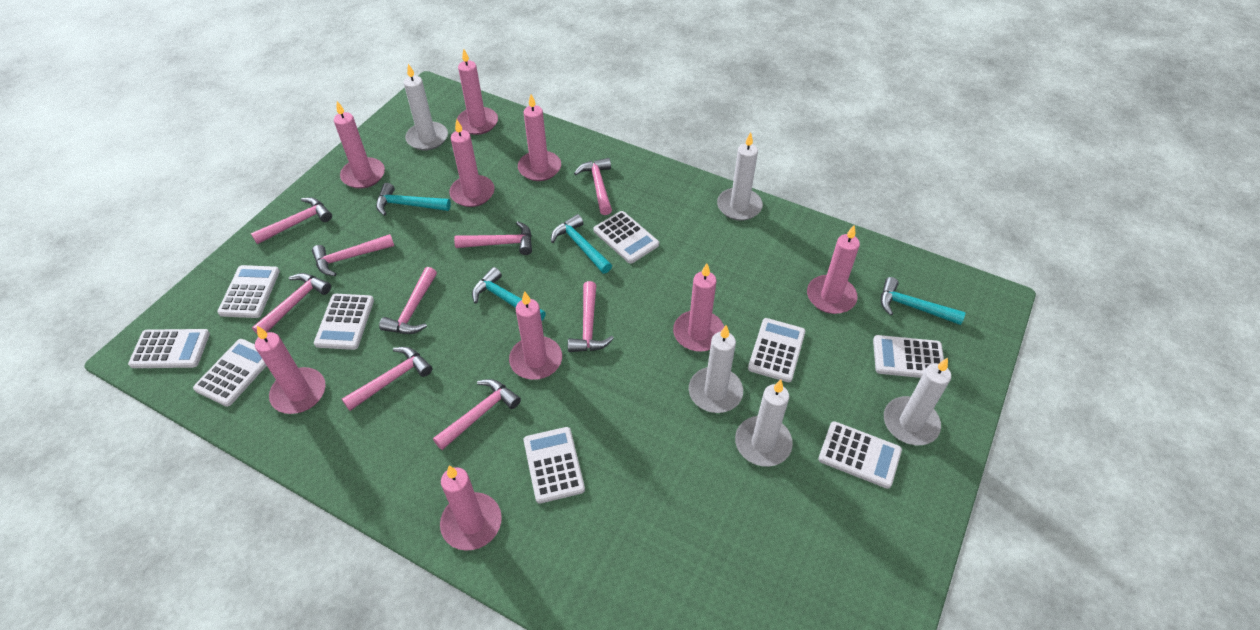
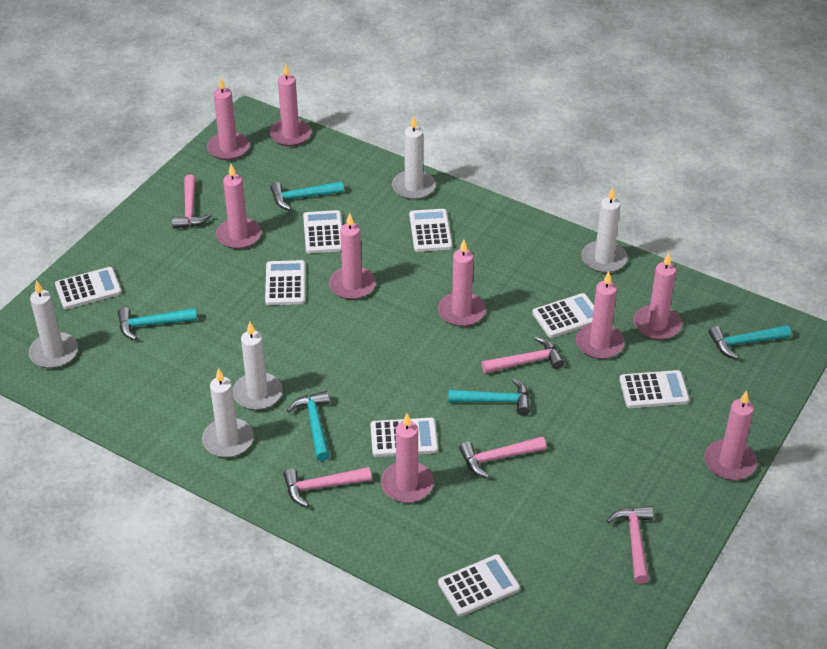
pink hammer: [251,197,332,244] [252,273,331,334] [312,234,394,276] [342,347,433,411] [379,267,437,334] [433,379,521,450] [454,221,532,255] [568,281,614,352] [574,158,612,215] = 9 -> [172,175,212,229] [283,467,372,507] [459,436,546,478] [482,337,564,374] [607,506,653,584] = 5
turquoise hammer: [376,183,451,216] [472,267,546,321] [551,214,612,274] [881,277,966,325] = 4 -> [118,307,197,340] [270,181,344,210] [287,391,330,461] [448,378,530,415] [709,325,791,359] = 5
white calculator: [128,329,210,368] [193,339,267,407] [217,265,280,318] [314,294,374,350] [524,427,585,504] [593,211,659,264] [748,318,805,382] [818,421,902,489] [873,335,944,378] = 9 -> [55,267,122,309] [265,260,305,305] [303,210,342,253] [370,418,438,457] [409,209,452,252] [438,554,520,616] [532,293,594,338] [619,370,690,408] = 8

